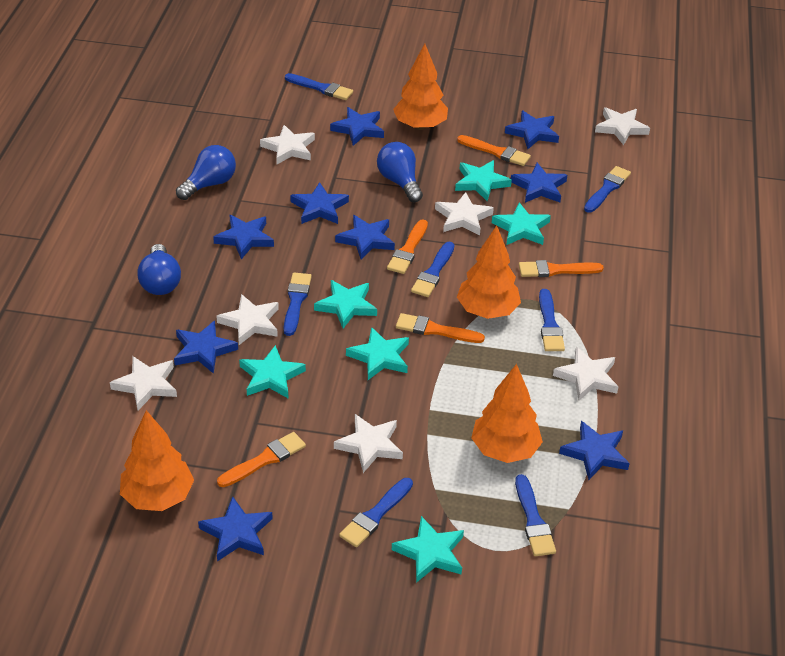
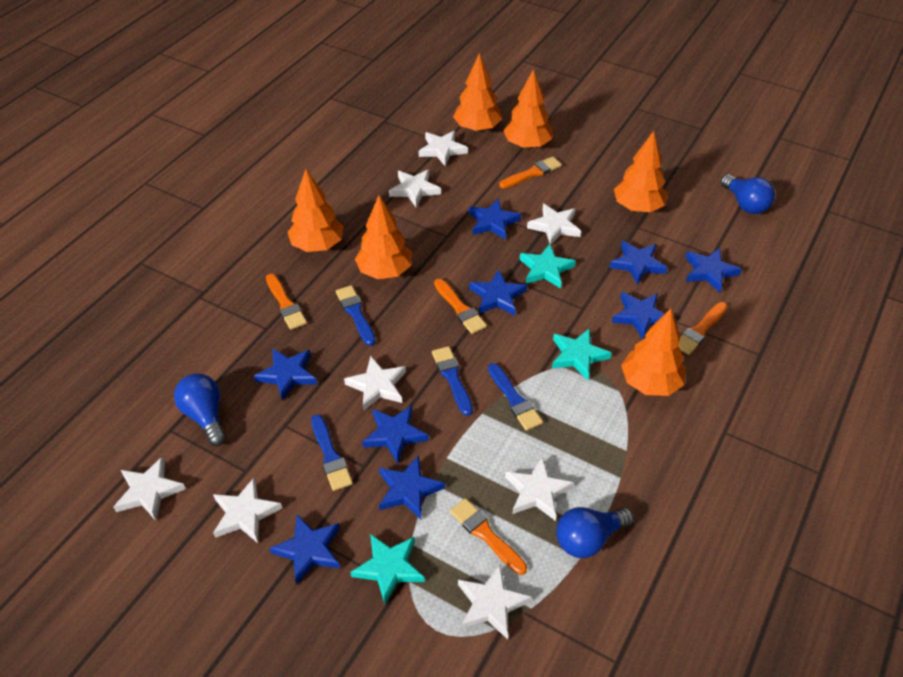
blue brush: [284,273,312,336] [285,73,353,100] [339,478,413,547] [411,242,454,297] [515,474,556,556] [539,289,565,351] [584,166,631,213] = 7 -> [311,415,353,491] [336,285,376,346] [432,346,473,416] [488,363,543,431] = 4
orange tree: [120,410,194,511] [393,44,448,130] [457,225,521,319] [471,364,543,463] = 4 -> [287,169,343,252] [355,195,412,279] [453,53,502,132] [503,69,553,149] [614,131,668,212] [621,308,686,396] = 6
turquoise star: [239,345,306,398] [314,280,377,328] [346,327,409,380] [392,516,464,583] [455,160,512,201] [492,203,551,245] = 6 -> [351,534,425,604] [520,244,576,288] [552,328,612,380] = 3
white star: [110,356,177,410] [216,294,279,345] [260,125,315,164] [334,414,403,473] [435,192,494,235] [553,347,618,400] [595,107,650,145] = 7 -> [114,456,186,521] [213,478,282,543] [344,356,406,411] [389,169,441,207] [419,130,468,166] [458,564,531,640] [505,457,574,521] [527,204,581,244] = 8

